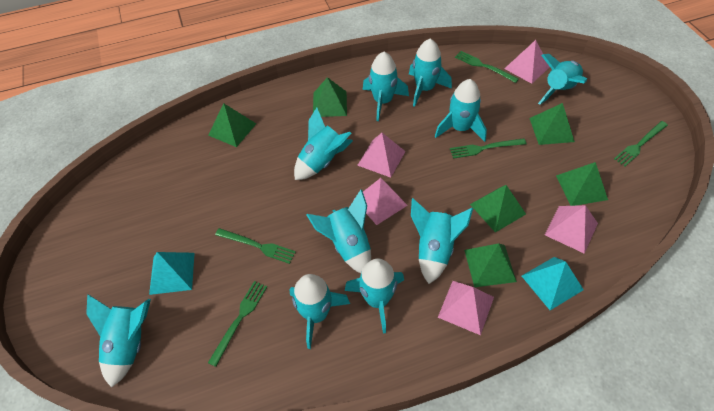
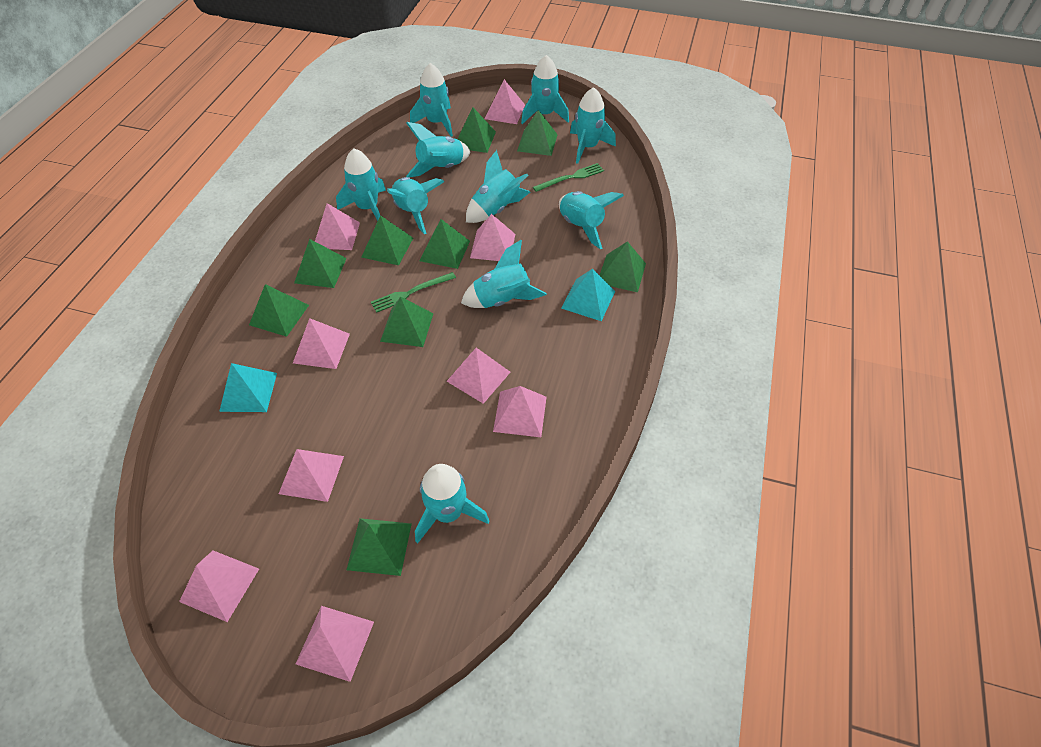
green fork: [208,281,267,367] [215,228,296,264] [450,138,526,159] [455,51,519,83] [614,121,668,166] = 5 -> [371,272,456,313] [533,163,604,192] = 2
green pyramid: [208,103,256,147] [313,77,347,117] [464,243,517,287] [470,185,526,232] [529,103,575,145] [556,162,608,206] = 6 -> [249,284,309,337] [294,239,347,288] [347,518,412,576] [362,215,413,265] [380,297,434,347] [420,219,470,269] [458,107,496,153] [517,110,558,156] [599,241,646,292] = 9
pink pyramid: [354,178,408,225] [357,133,406,178] [438,281,494,335] [504,40,550,84] [545,205,598,254] = 5 -> [179,550,259,622] [279,449,344,502] [293,318,350,369] [296,606,374,682] [315,203,360,250] [447,348,510,404] [470,214,515,261] [485,79,525,124] [493,386,547,437] = 9

